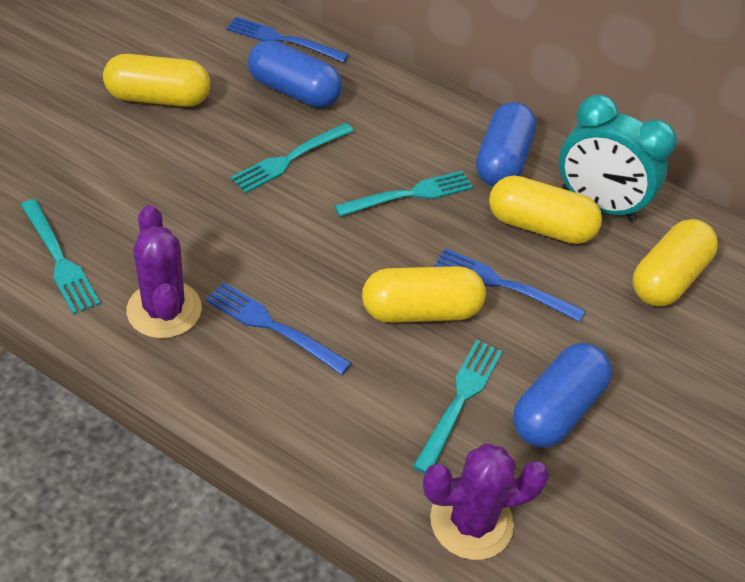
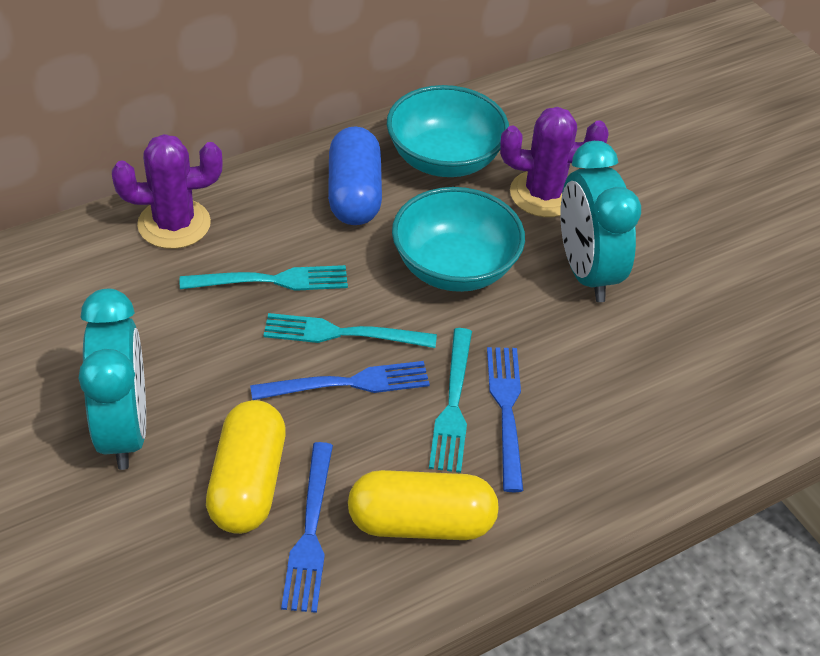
blue capsule: [248,40,342,108] [476,102,536,186] [513,343,612,448] = 3 -> [328,127,382,225] = 1
turquoise bowl: none = 0 -> [387,85,509,177] [392,187,525,292] = 2
turquoise clock: [559,95,677,222] = 1 -> [79,289,146,470] [560,141,641,302] = 2
turquoise fork: [21,199,101,315] [231,123,354,193] [334,171,473,217] [413,340,503,474] = 4 -> [180,265,348,291] [263,313,437,348] [429,328,472,473] = 3
yellow capsule: [103,54,210,107] [362,266,486,323] [489,175,602,244] [633,219,718,307] = 4 -> [206,400,286,534] [348,470,499,540] = 2

